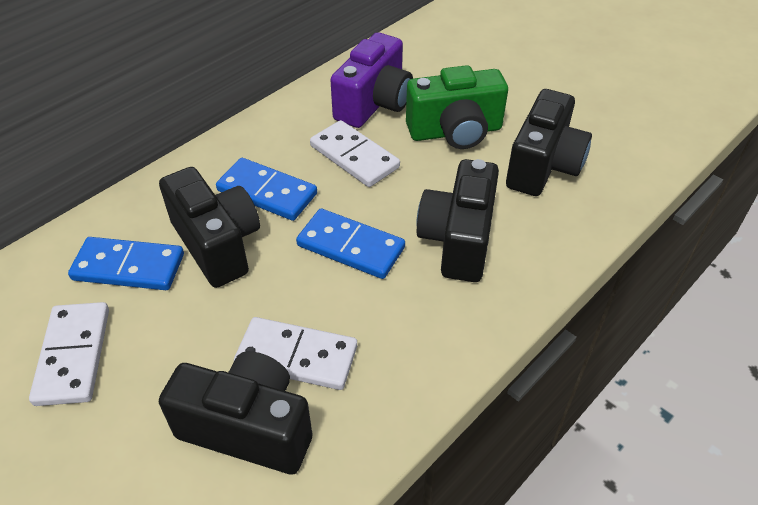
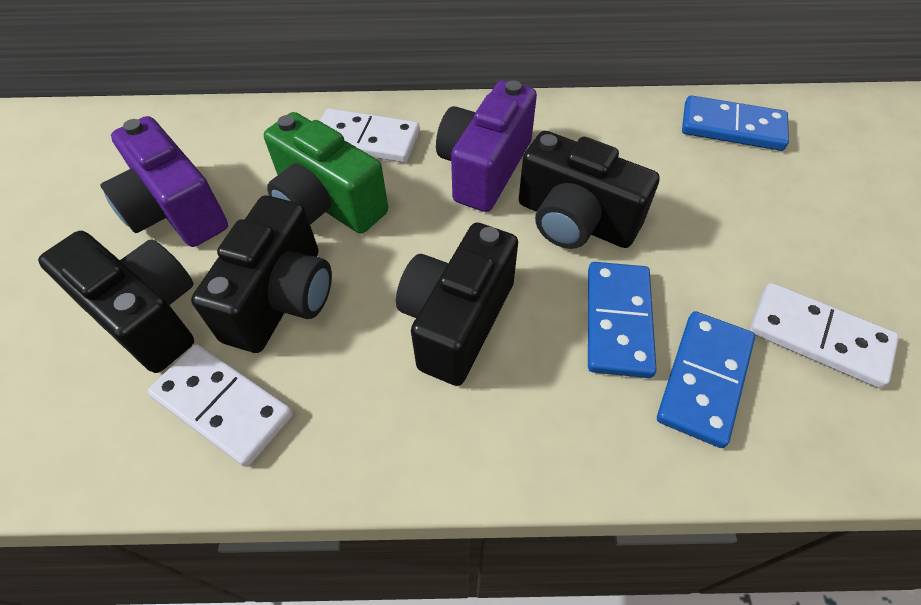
purple camera: [330,32,413,128] = 1 -> [100,116,228,247] [436,80,537,212] = 2

